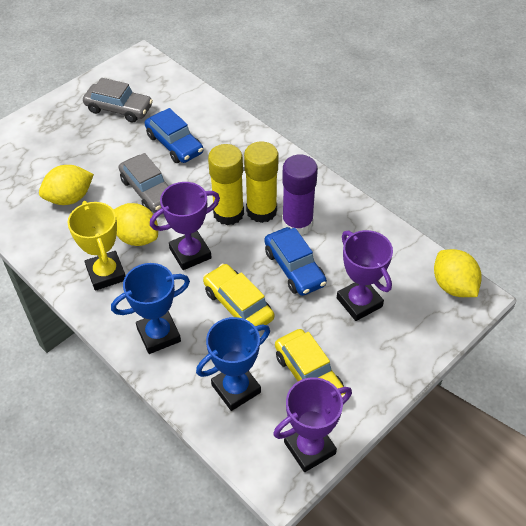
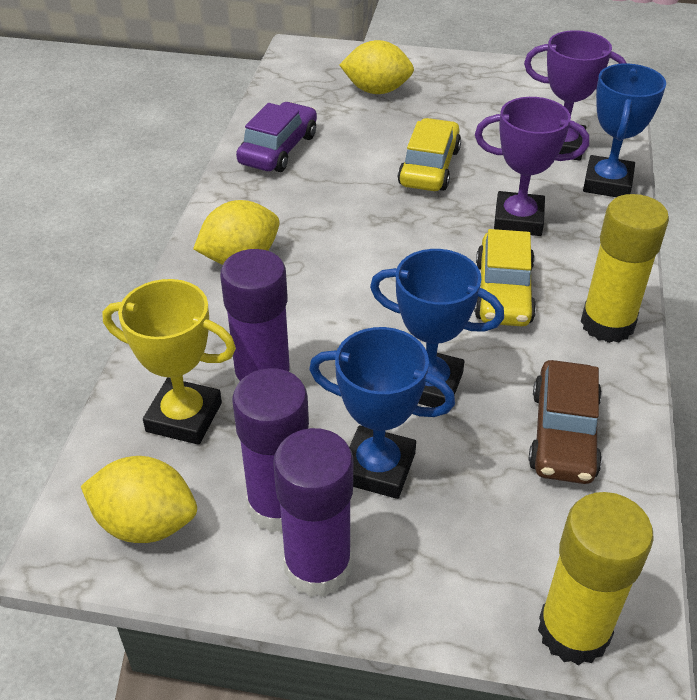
blue car: [145,108,204,163] [264,227,327,296] = 2 -> none = 0
blue trophy: [111,263,190,354] [196,317,270,411] = 2 -> [309,327,455,499] [370,249,504,408] [583,63,666,197] = 3
brown car: none = 0 -> [529,360,602,484] = 1
grey car: [83,78,153,123] [119,153,169,213] = 2 -> none = 0
purple car: none = 0 -> [236,102,317,172] = 1
purple glue stick: [282,155,318,236] = 1 -> [220,249,292,387] [232,368,309,533] [273,428,353,597] = 3
purple trophy: [150,182,220,270] [273,377,352,472] [337,230,393,321] = 3 -> [475,97,589,236] [524,30,626,161] = 2

